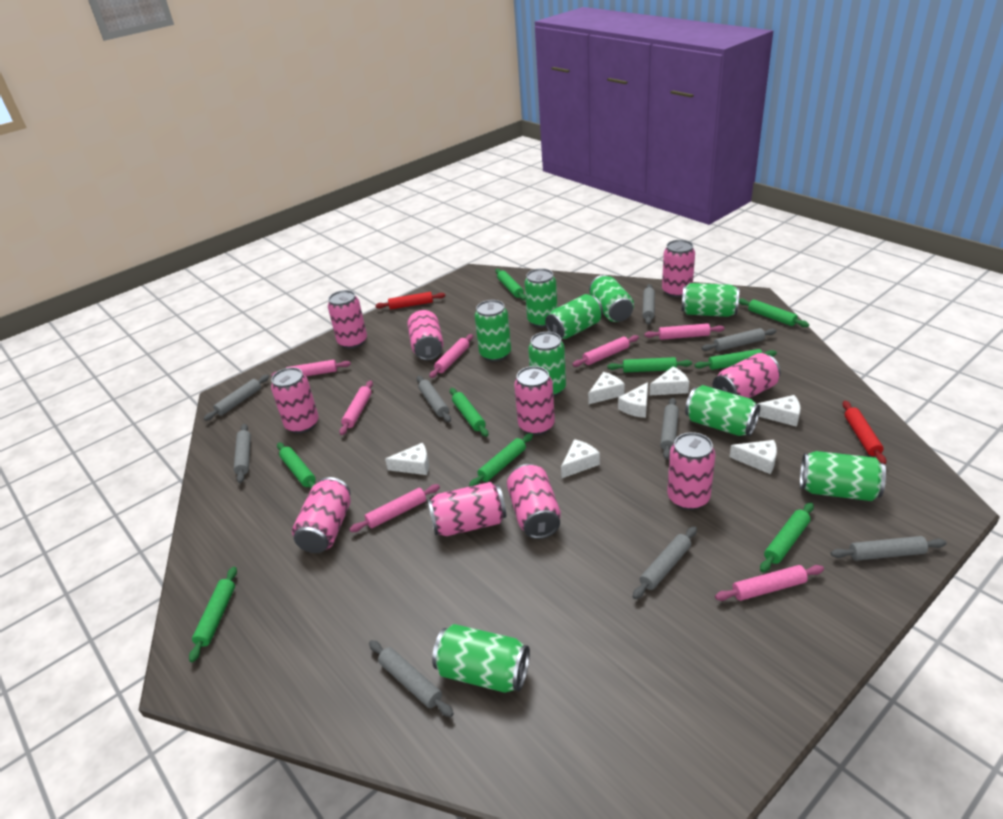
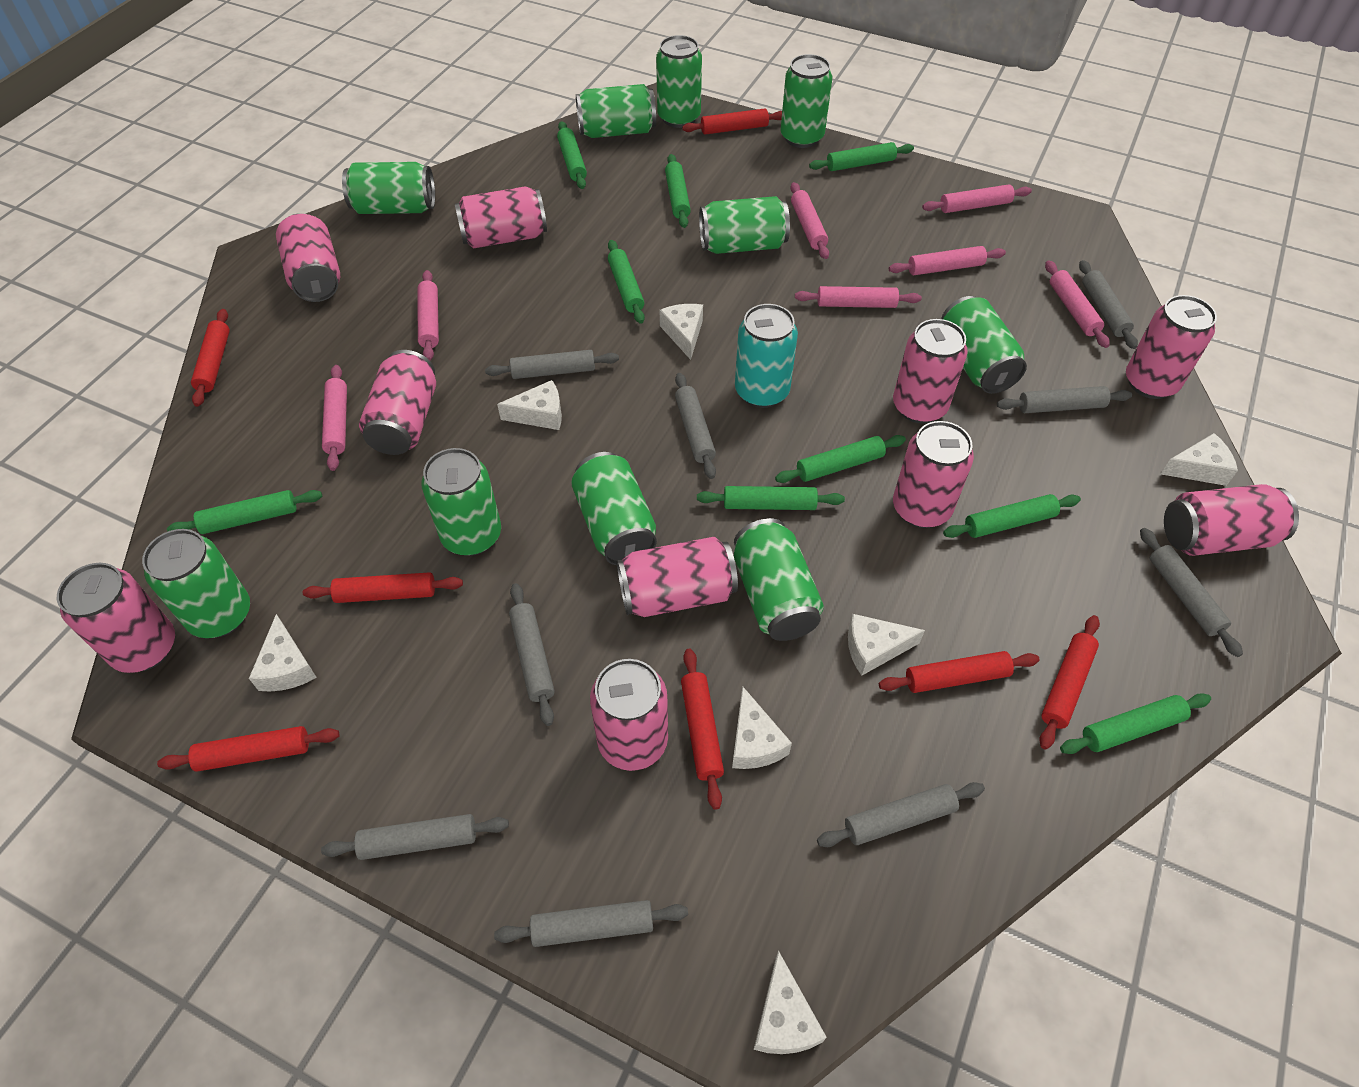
green can: [432,624,530,693] [475,300,511,362] [524,268,557,328] [528,332,566,397] [545,294,603,339] [589,275,634,322] [682,283,739,317] [685,385,760,436] [800,451,886,501] = 9 -> [142,529,250,638] [342,162,435,214] [421,448,501,556] [571,452,657,565] [576,84,656,138] [656,35,702,128] [699,196,790,254] [734,518,824,641] [780,54,832,148] [941,296,1027,394] = 10
red rolling pin: [375,292,445,309] [843,401,886,464] = 2 -> [157,726,339,772] [191,309,230,407] [303,572,463,603] [681,649,724,810] [682,108,782,135] [879,651,1040,693] [1039,615,1100,750] = 7
turquoise can: none = 0 -> [735,304,798,408] = 1

